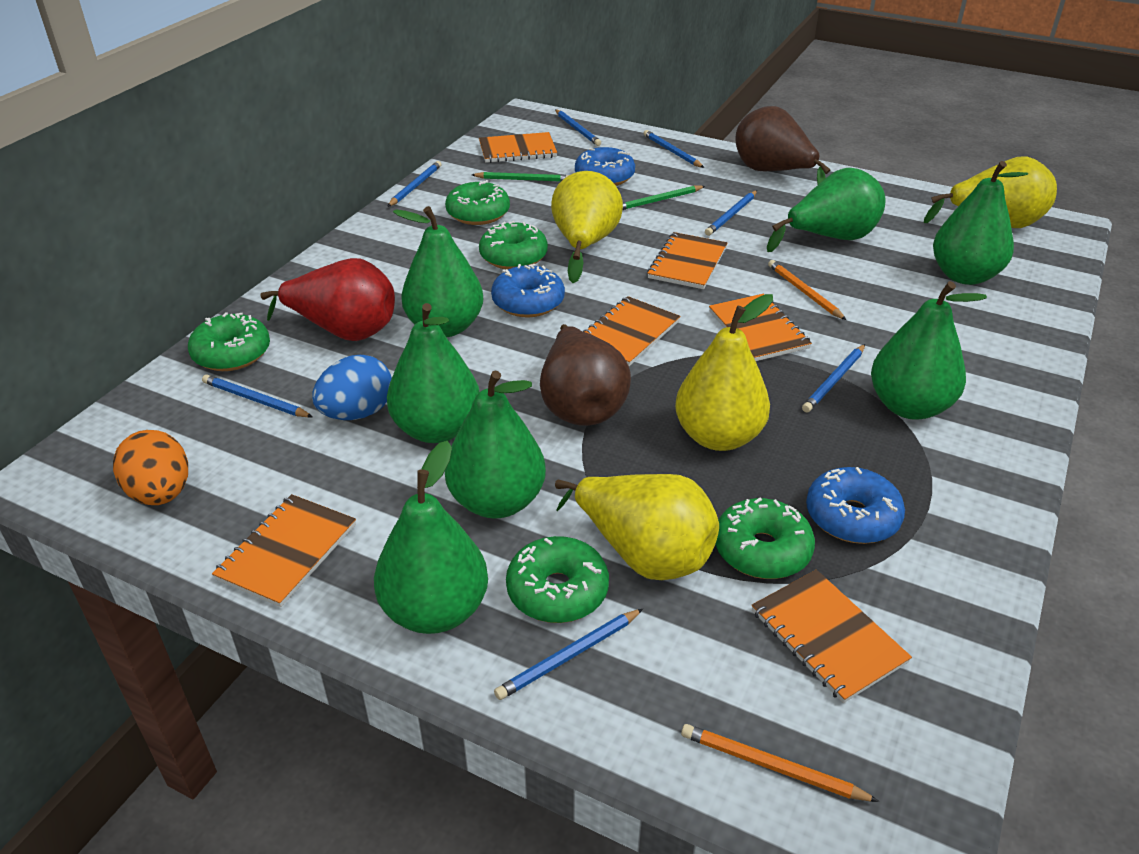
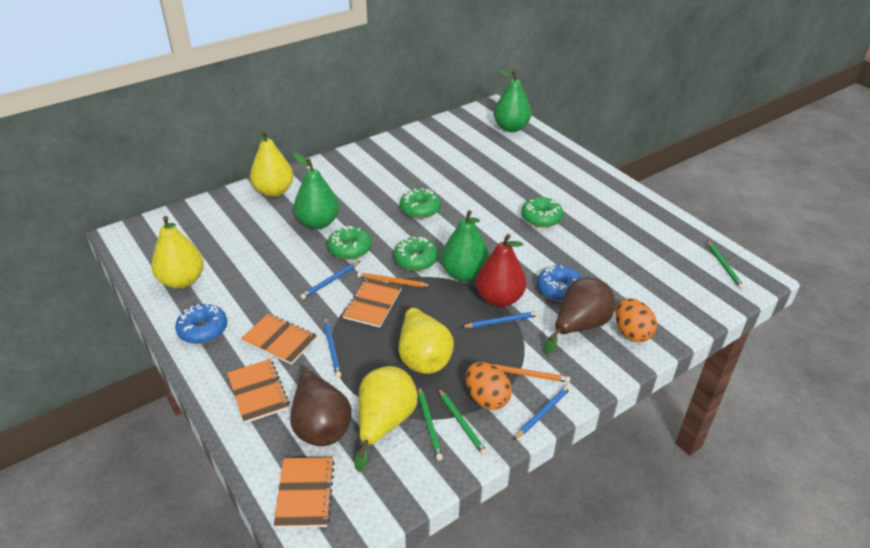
blue donut: [491,264,565,317] [575,147,635,186] [806,467,905,544] = 3 -> [175,304,227,344] [537,265,582,301] = 2
blue egg: [312,355,392,420] = 1 -> none = 0
blue pencil: [202,374,313,418] [387,161,442,207] [494,609,643,700] [555,109,601,146] [643,130,704,168] [705,191,757,236] [802,344,865,412] = 7 -> [300,261,360,299] [324,317,341,378] [462,311,539,328] [513,385,571,440] = 4
green donut: [188,312,270,371] [445,180,510,225] [479,221,548,270] [506,536,609,623] [715,498,815,579] = 5 -> [327,226,372,260] [394,237,438,271] [400,188,441,219] [521,197,563,228] = 4
green pear: [374,441,488,634] [387,303,479,443] [393,206,484,337] [445,371,546,519] [767,168,885,252] [871,281,987,419] [933,161,1028,285] = 7 -> [293,153,339,229] [441,210,490,281] [494,70,531,132] = 3
green pencil: [472,172,569,182] [623,186,705,210] = 2 -> [418,386,443,461] [438,388,487,456] [707,241,744,289] = 3
orange egg: [113,430,188,505] = 1 -> [466,362,512,410] [616,298,657,342] = 2
orange notebook: [212,494,356,607] [479,132,557,163] [583,296,681,366] [647,232,728,289] [709,294,812,361] [751,570,912,703] = 6 -> [227,359,290,423] [241,313,317,365] [274,457,335,528] [342,278,402,328] = 4

